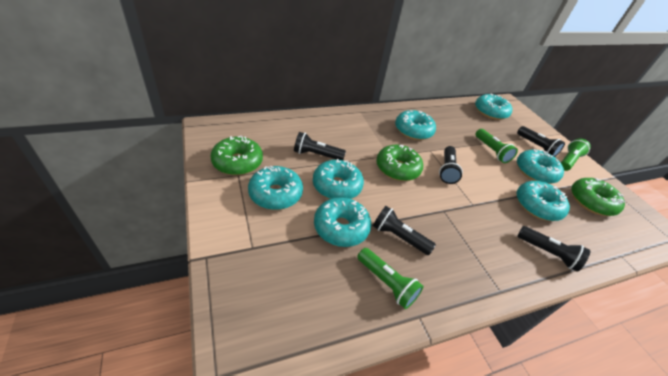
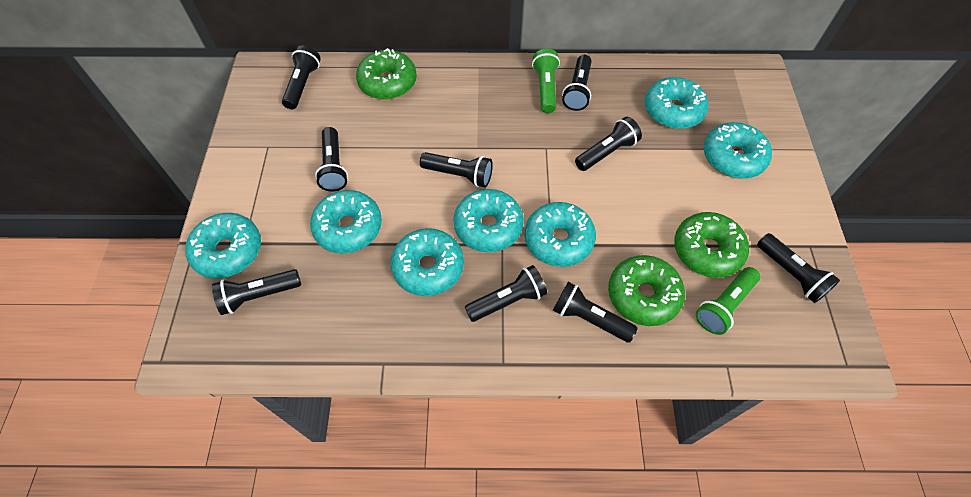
black flashlight: [294,132,346,160] [373,206,436,255] [439,146,463,184] [517,126,565,157] [518,226,590,272] = 5 -> [212,269,301,315] [282,46,321,109] [315,127,348,192] [420,152,493,187] [465,265,547,322] [553,282,638,343] [562,55,592,111] [575,117,642,171] [757,233,840,303] = 9
green flashlight: [357,248,424,309] [475,129,518,163] [561,138,591,171] = 3 -> [532,49,560,113] [696,267,760,335] = 2

